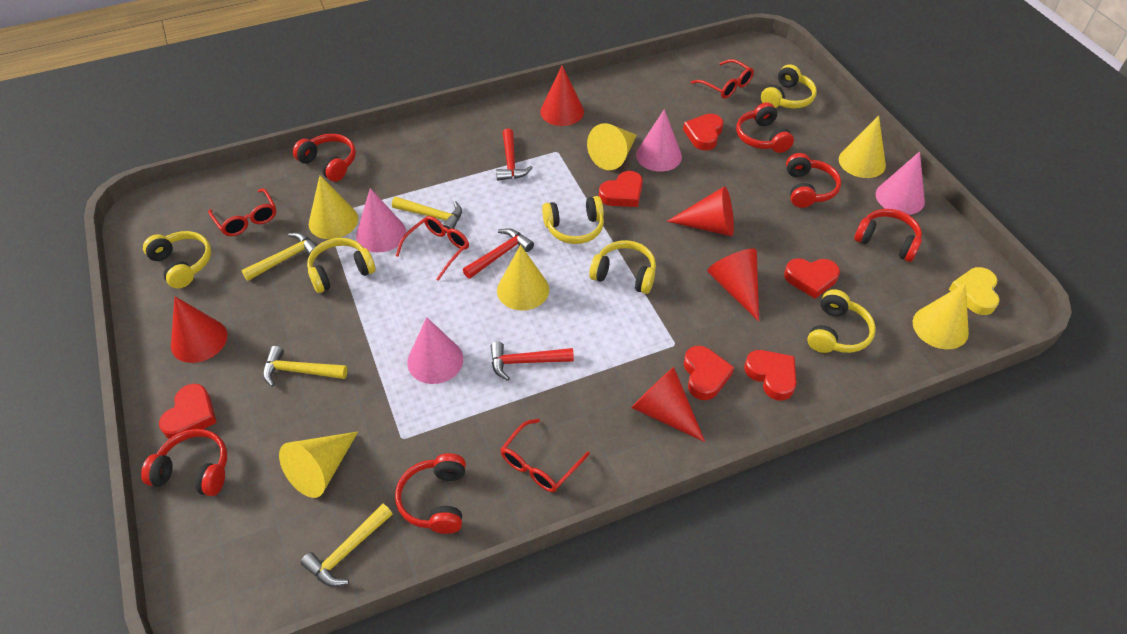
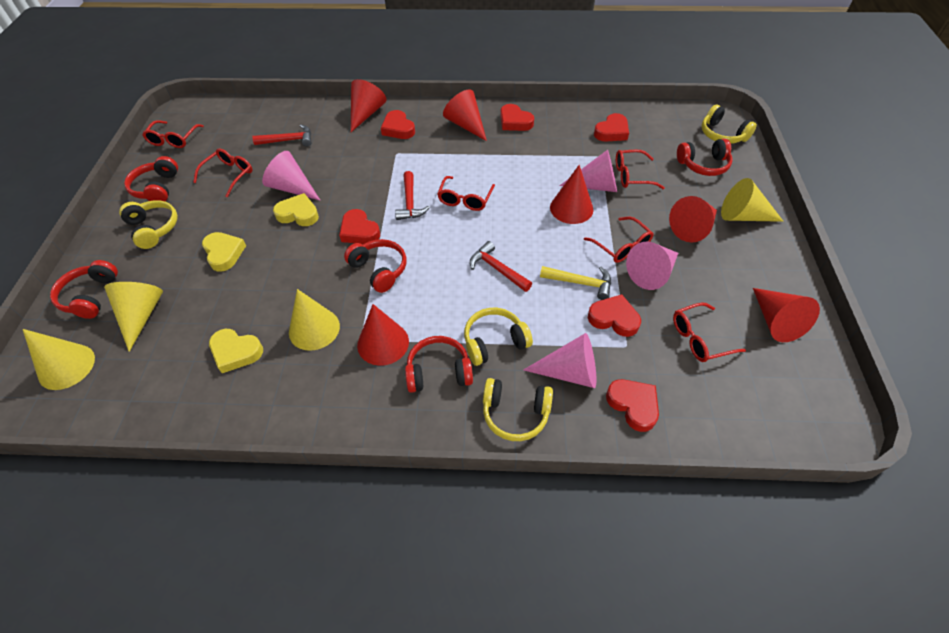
red cone: [171,297,227,363] [540,65,584,126] [631,367,705,442] [667,186,734,236] [707,248,759,321] = 5 -> [351,79,386,132] [357,304,409,366] [443,90,487,141] [550,165,593,224] [669,196,717,242] [753,288,820,342] = 6
red glasses: [208,188,276,236] [396,216,469,281] [500,419,590,492] [691,59,754,99] = 4 -> [142,120,204,148] [193,148,253,198] [437,176,495,211] [584,217,654,263] [616,149,665,189] [673,302,746,362] = 6
red headphones: [141,429,227,496] [293,134,356,182] [395,453,466,534] [736,102,794,153] [786,153,841,208] [854,209,922,262] = 6 -> [50,260,118,319] [124,156,178,202] [344,239,406,293] [405,336,473,393] [677,139,732,176] = 5
yellow cone: [279,432,358,498] [309,175,358,239] [497,245,549,311] [587,123,637,170] [839,116,886,178] [913,283,969,349] = 6 -> [23,329,95,390] [104,282,163,352] [289,289,340,351] [721,178,784,222] = 4
yellow hammer: [241,232,317,281] [263,346,348,387] [301,503,393,587] [392,197,462,233] = 4 -> [540,266,611,300] = 1
yellow headphones: [143,231,211,289] [307,238,375,293] [542,196,604,244] [589,240,656,294] [761,64,817,109] [807,289,876,353] = 6 -> [119,200,178,249] [464,308,533,366] [483,378,553,441] [701,105,757,144] = 4
yellow heart: [949,267,1000,315] = 1 -> [202,232,246,272] [209,329,263,373] [273,193,319,226] = 3

